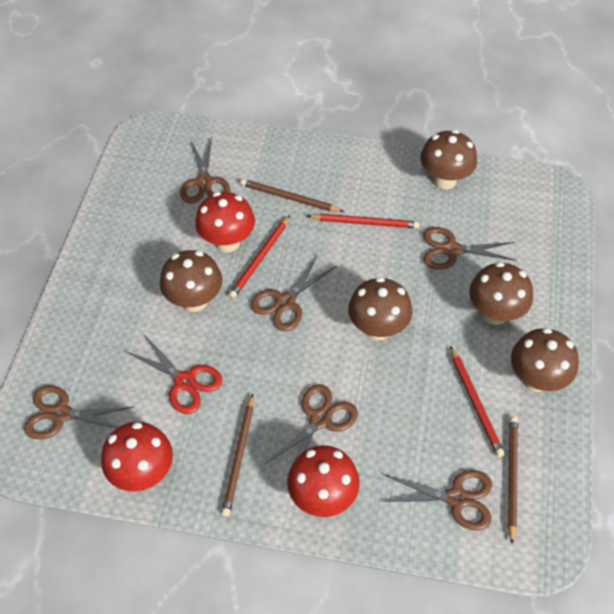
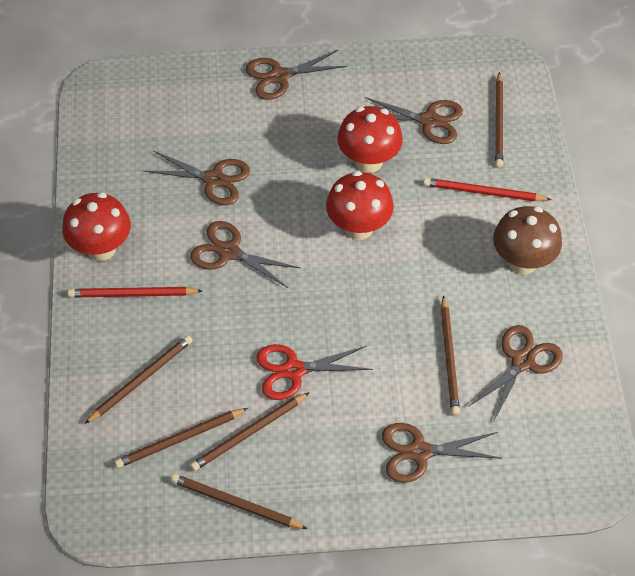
brown mushroom: [160,250,222,312] [348,277,412,340] [420,130,477,189] [469,262,533,325] [511,328,579,392] = 5 -> [493,206,562,275] = 1
brown pencil: [221,394,254,517] [241,179,344,212] [508,416,518,544] = 3 -> [85,335,193,424] [115,408,248,468] [171,474,308,529] [190,392,310,471] [441,295,460,415] [495,72,503,168] = 6
red pencil: [229,215,290,298] [307,214,419,228] [450,346,505,457] = 3 -> [68,287,202,297] [423,178,551,201] = 2

